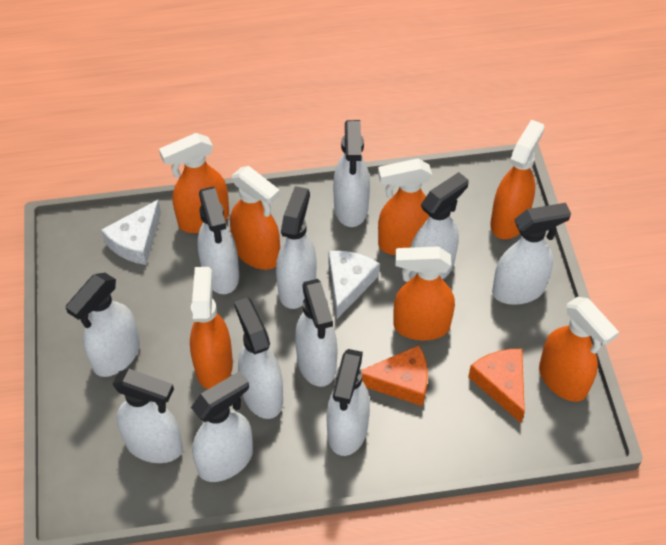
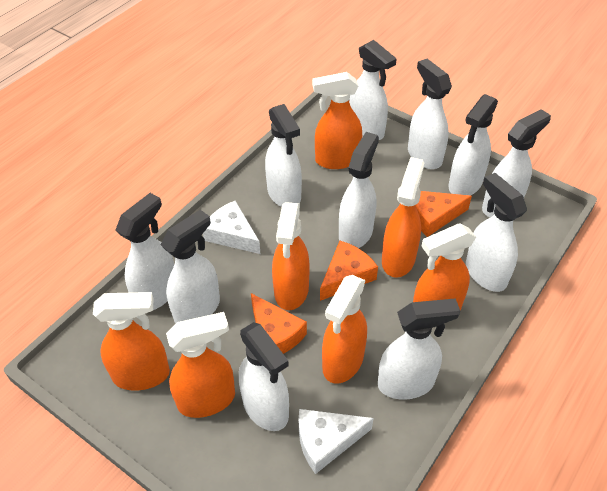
orange cheese: [361,345,428,406] [468,349,525,423] = 2 -> [251,293,307,354] [320,241,378,301] [415,191,472,237] = 3

